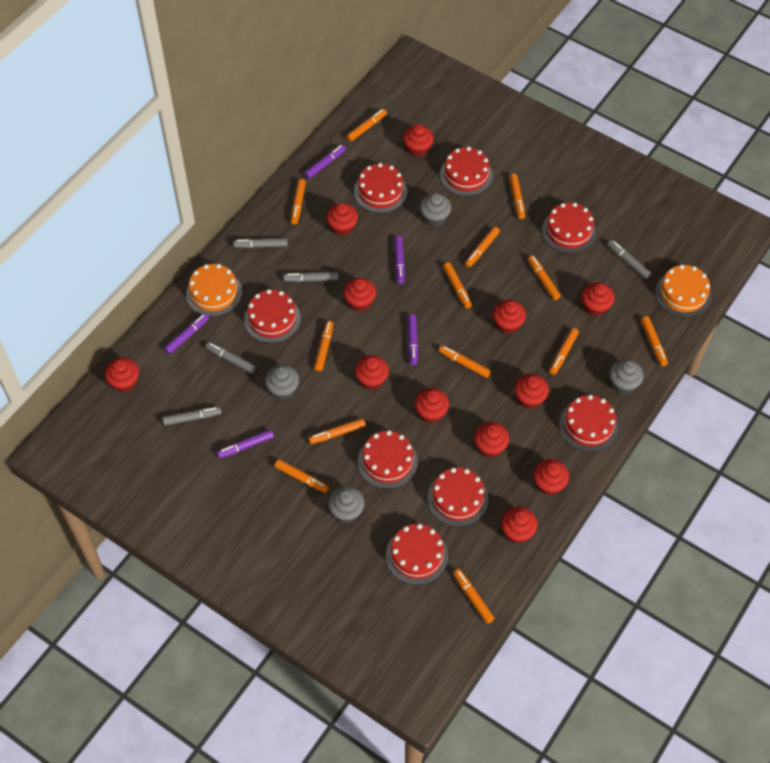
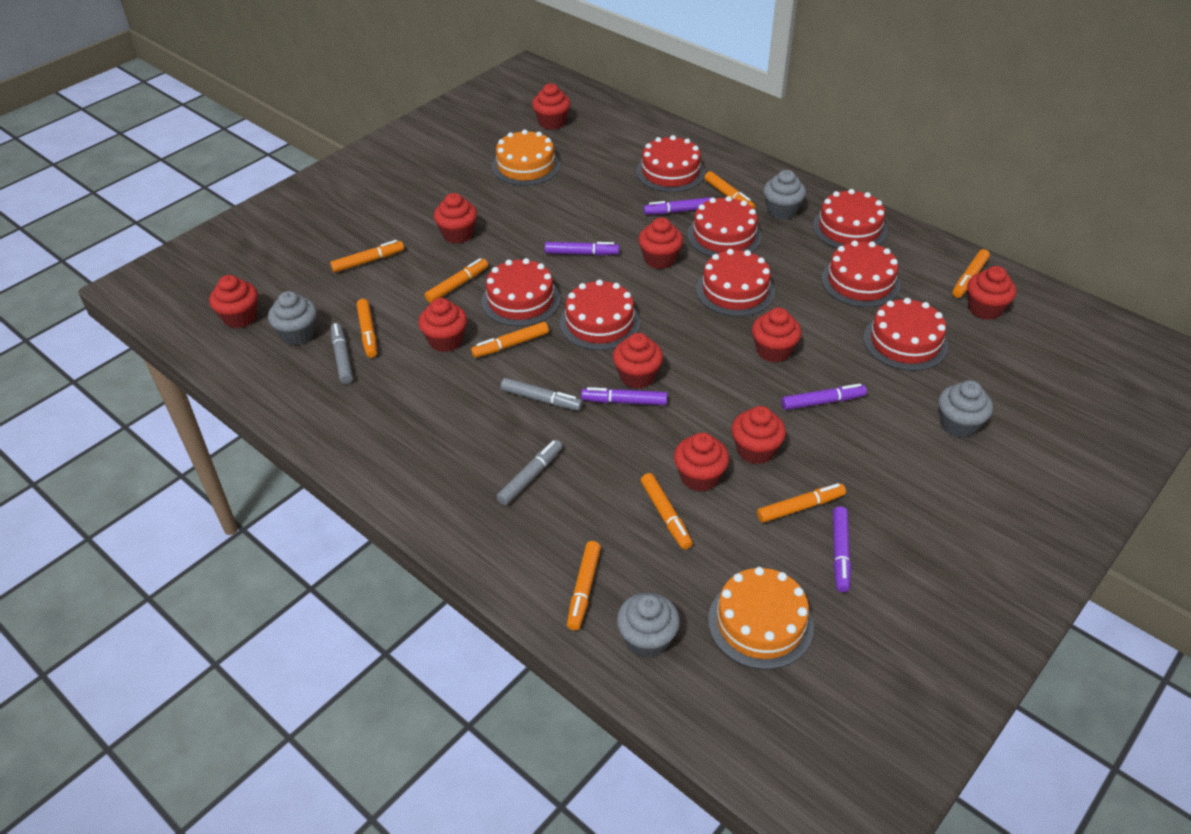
grey marker: [163,407,222,426] [206,342,256,373] [233,238,288,248] [283,272,339,282] [608,240,651,279] = 5 -> [331,323,353,384] [496,440,562,505] [501,378,583,411] = 3
orange marker: [275,459,329,493] [291,179,306,225] [308,418,366,444] [314,321,333,371] [346,109,387,142] [439,345,491,378] [443,262,472,309] [453,569,495,624] [465,227,500,267] [509,174,525,219] [528,255,561,300] [549,328,579,375] [641,316,668,366] = 13 -> [330,240,404,273] [357,299,377,358] [425,258,488,303] [471,322,549,358] [567,541,601,630] [641,473,693,550] [704,171,756,210] [757,483,846,523] [952,249,990,298] = 9
red cupcake: [105,358,139,393] [326,203,358,236] [343,278,376,312] [355,355,389,390] [403,124,434,157] [415,388,449,423] [474,422,509,458] [493,300,526,334] [501,507,537,544] [514,374,549,409] [533,459,569,495] [581,283,615,317] = 12 -> [209,275,258,328] [418,298,467,352] [434,193,477,243] [532,83,570,130] [613,333,663,389] [638,217,683,269] [674,432,729,492] [731,406,786,464] [752,308,802,363] [967,266,1016,320] = 10

